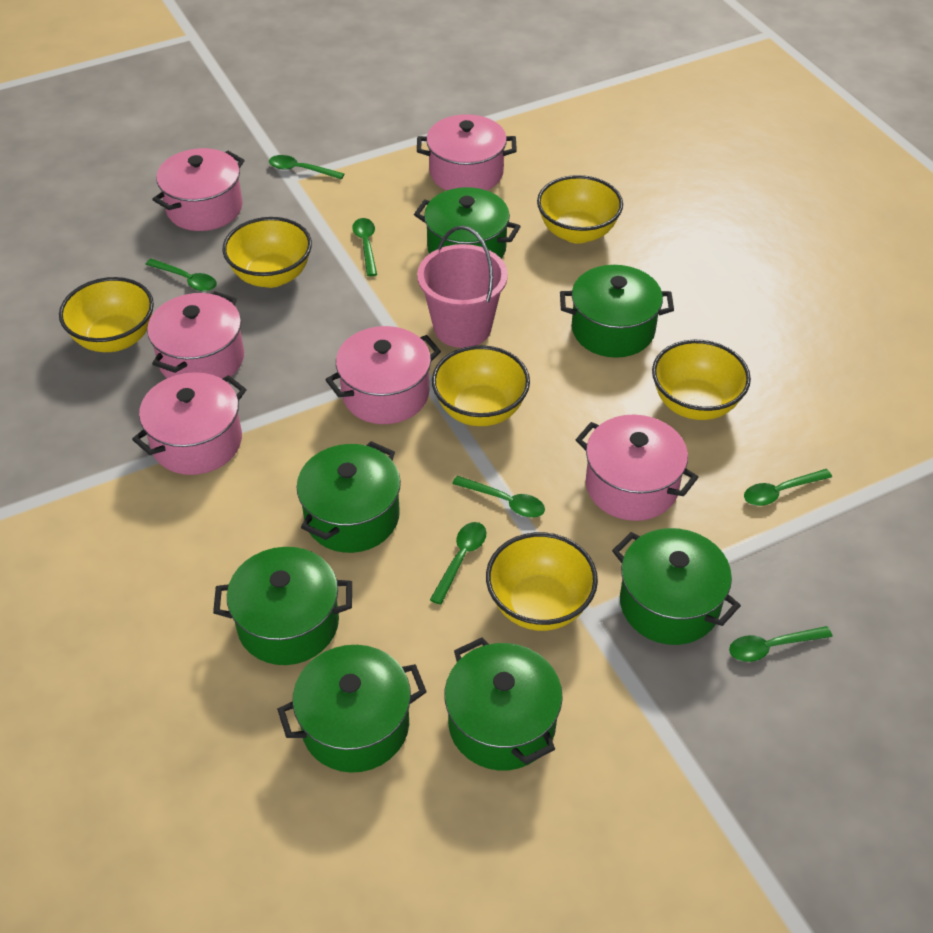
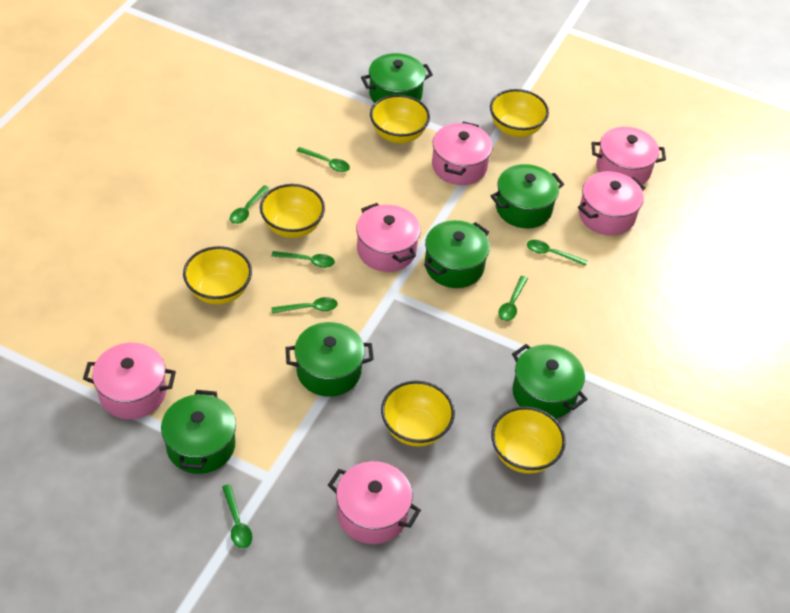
green pot: [213,547,352,665] [277,645,427,773] [297,441,401,553] [414,187,521,259] [445,637,563,771] [560,265,674,358] [612,528,741,645] = 7 -> [161,390,236,474] [286,322,374,397] [361,53,433,103] [424,220,490,288] [491,164,564,228] [512,344,587,419] = 6
pink bucket: [417,225,508,348] = 1 -> none = 0

